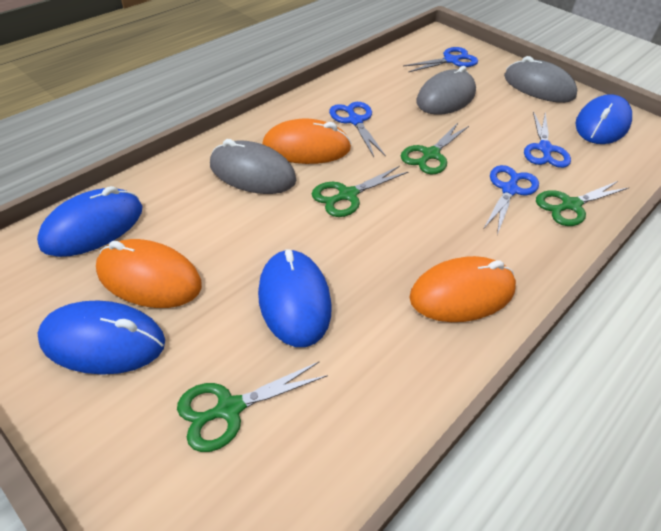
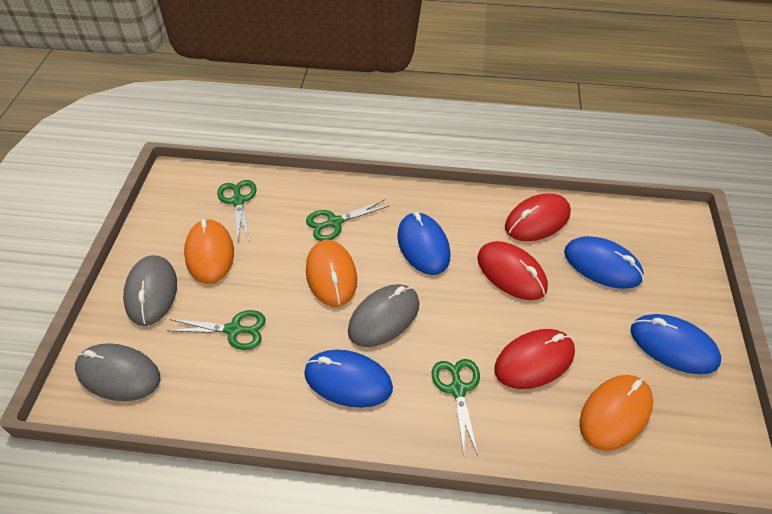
blue scissors: [329,102,386,157] [403,47,478,72] [484,165,539,235] [524,112,571,168] = 4 -> none = 0
red mouse: none = 0 -> [477,241,548,300] [495,329,575,389] [505,193,571,241] = 3

